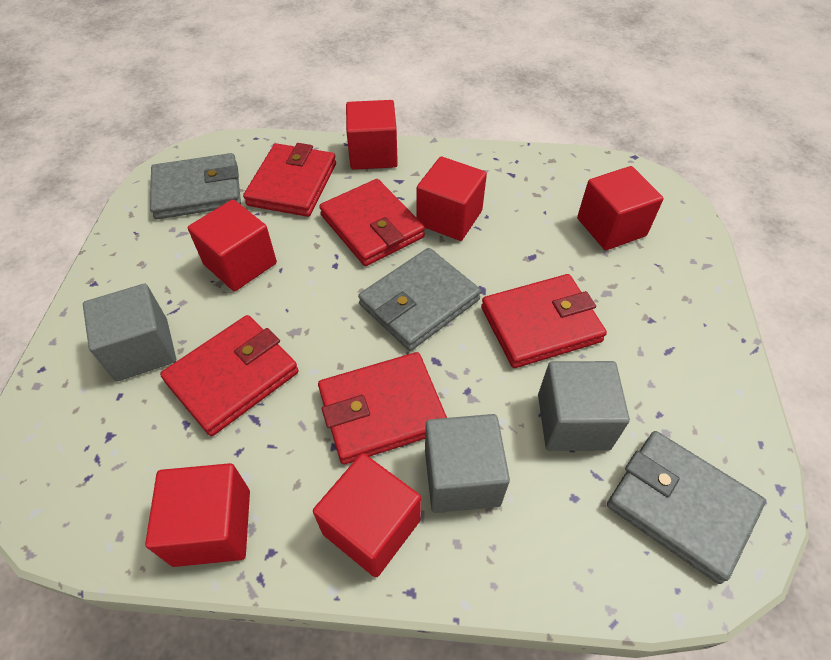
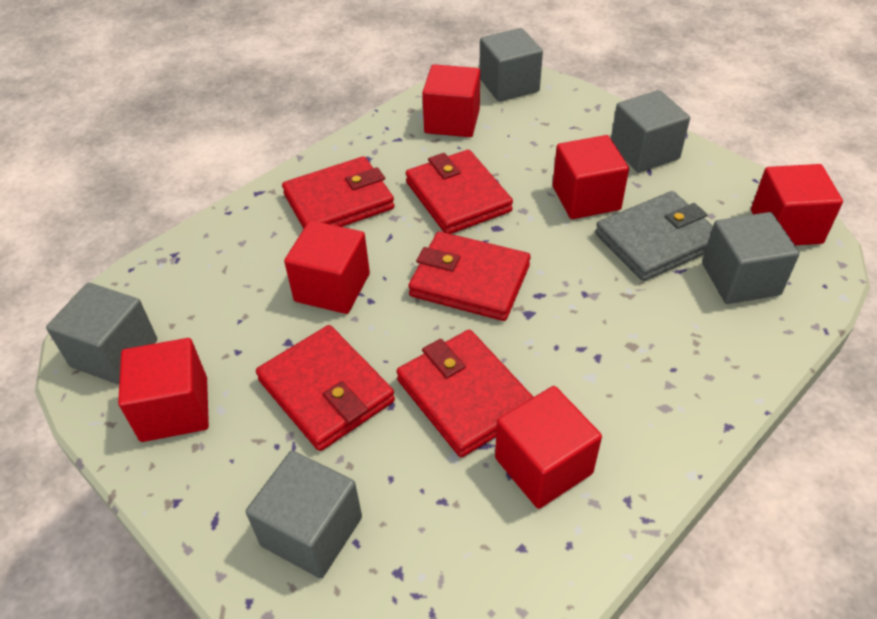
grey cube: [83,284,176,382] [425,414,510,513] [538,361,630,451] = 3 -> [46,283,157,385] [246,451,362,579] [479,28,543,102] [611,90,690,173] [702,212,800,304] = 5
grey wallet: [150,153,241,219] [358,248,481,351] [607,431,766,584] = 3 -> [595,191,713,281] = 1

